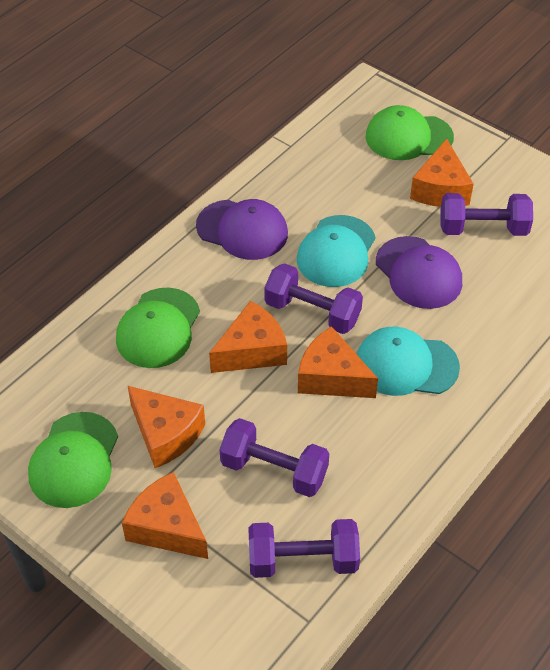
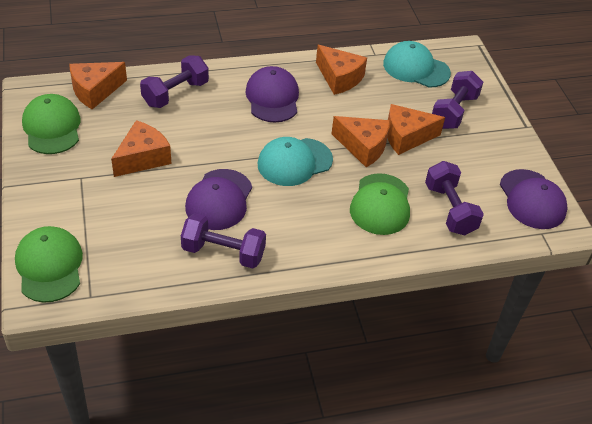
purple cap: [196,199,288,260] [376,236,462,309] = 2 -> [185,169,252,230] [245,66,299,123] [500,169,568,229] = 3

